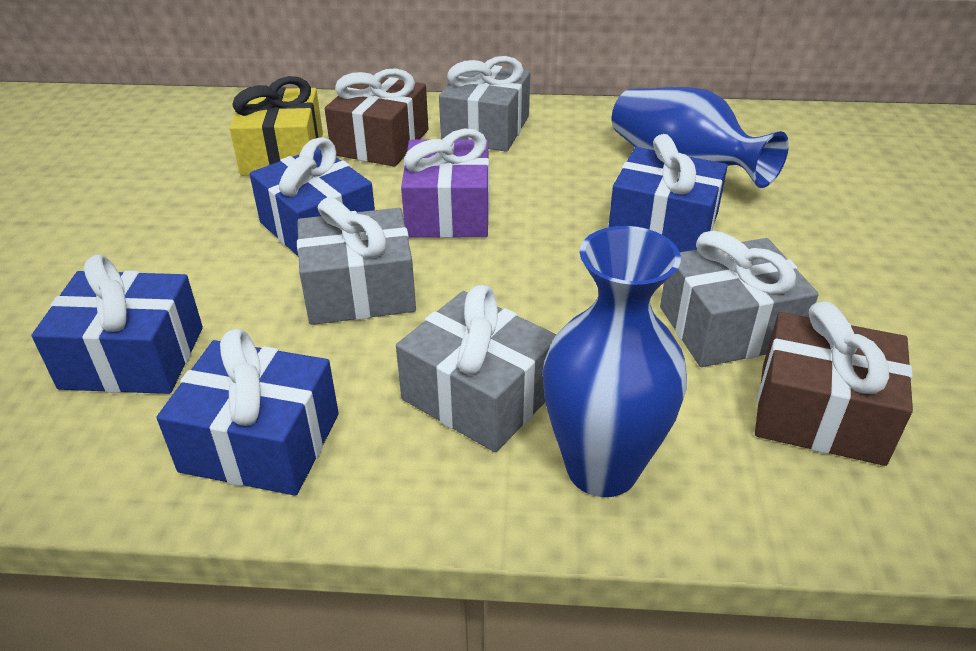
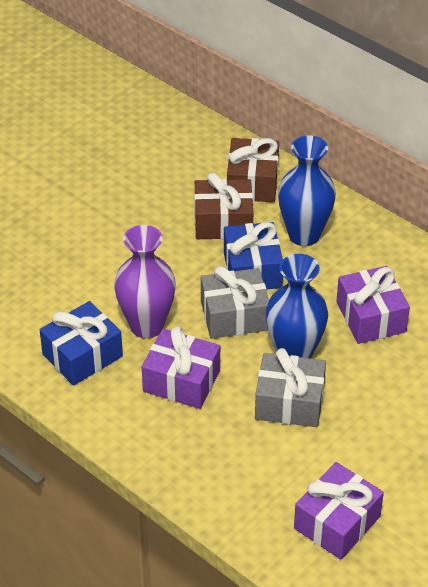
blue gift: [31,255,203,394] [157,329,339,496] [249,137,375,257] [609,134,728,252] = 4 -> [40,301,123,386] [224,222,283,289] = 2
grey gift: [297,197,416,325] [396,285,556,452] [439,56,530,152] [660,230,819,367] = 4 -> [201,266,269,339] [255,348,326,427] = 2
purple gift: [401,128,489,238] = 1 -> [142,326,220,409] [294,462,384,560] [336,266,410,344] = 3
purple vase: none = 0 -> [114,225,176,338] = 1
yellow gift: [229,76,323,176] = 1 -> none = 0

